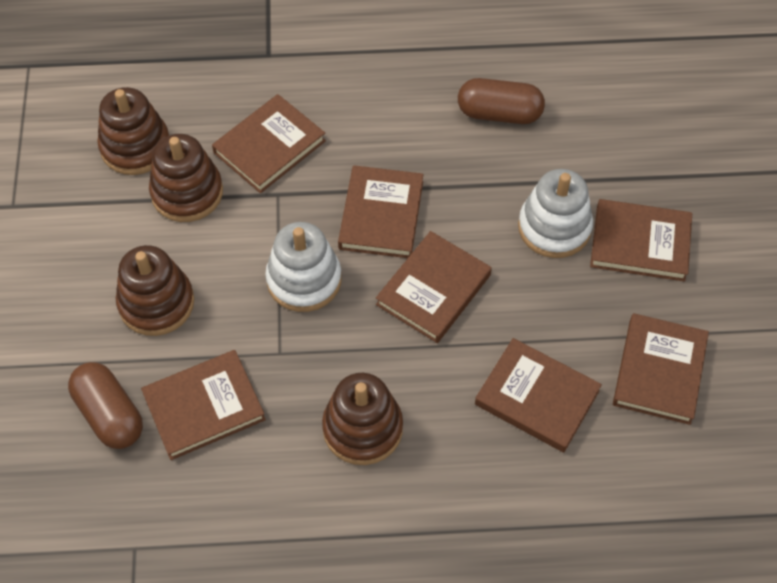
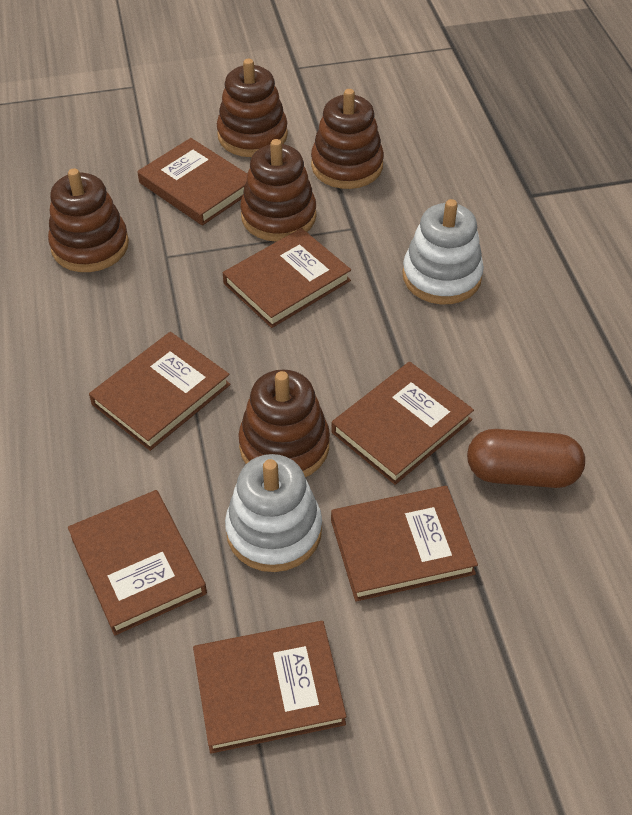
brown capsule: [68,362,143,449] [458,78,545,124] = 2 -> [467,429,585,488] = 1
brown stacking toy: [97,87,169,175] [116,245,194,336] [149,134,223,222] [322,373,403,465] = 4 -> [48,168,129,272] [217,59,288,157] [238,369,330,477] [240,139,316,242] [311,89,384,189] = 5

